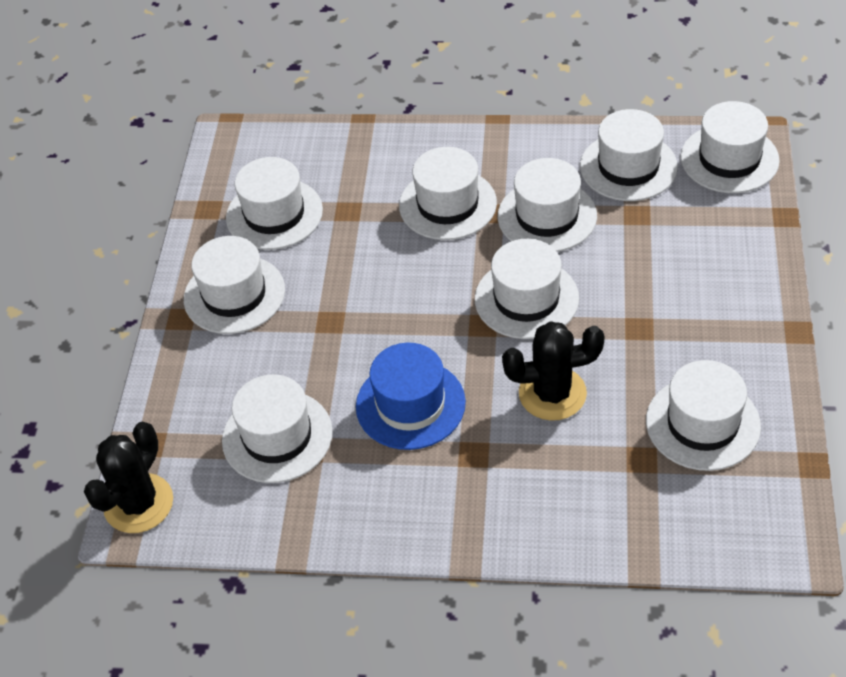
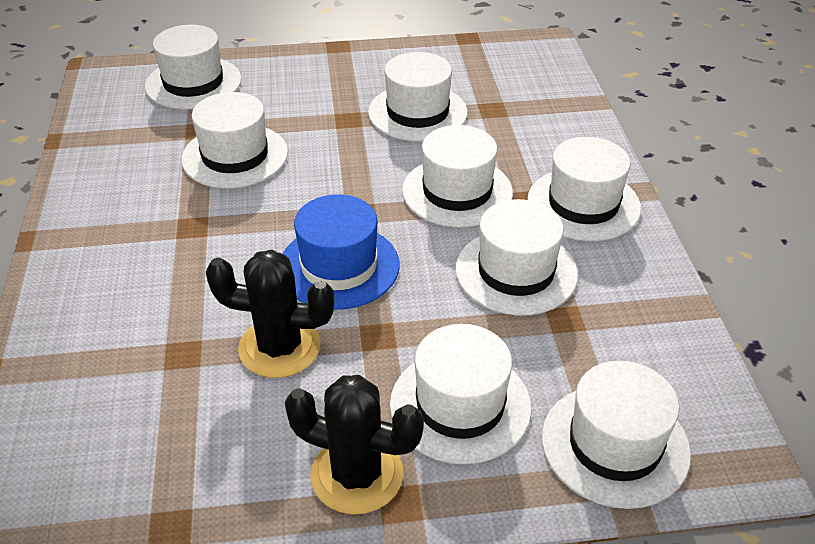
white hat: [184,236,285,334] [222,374,333,483] [226,157,323,250] [399,147,497,240] [475,239,579,339] [498,158,597,252] [580,109,678,201] [646,360,761,471] [681,101,780,193] = 9 -> [145,25,242,109] [181,92,288,189] [368,52,468,141] [390,324,531,465] [402,125,513,228] [455,199,578,316] [527,137,641,241] [542,361,691,509] = 8

